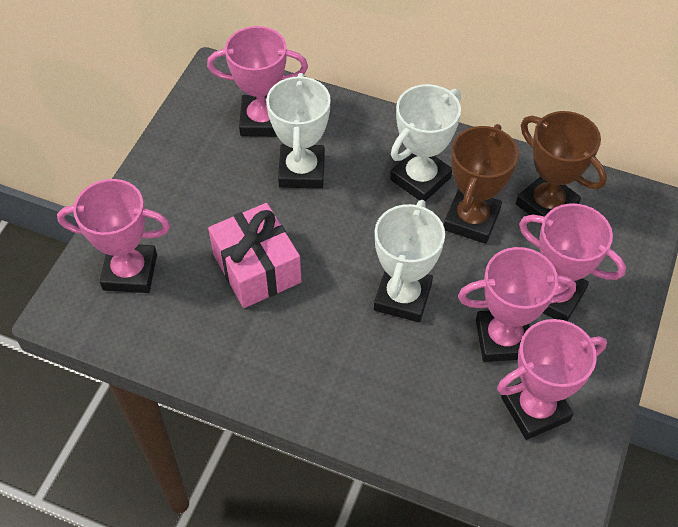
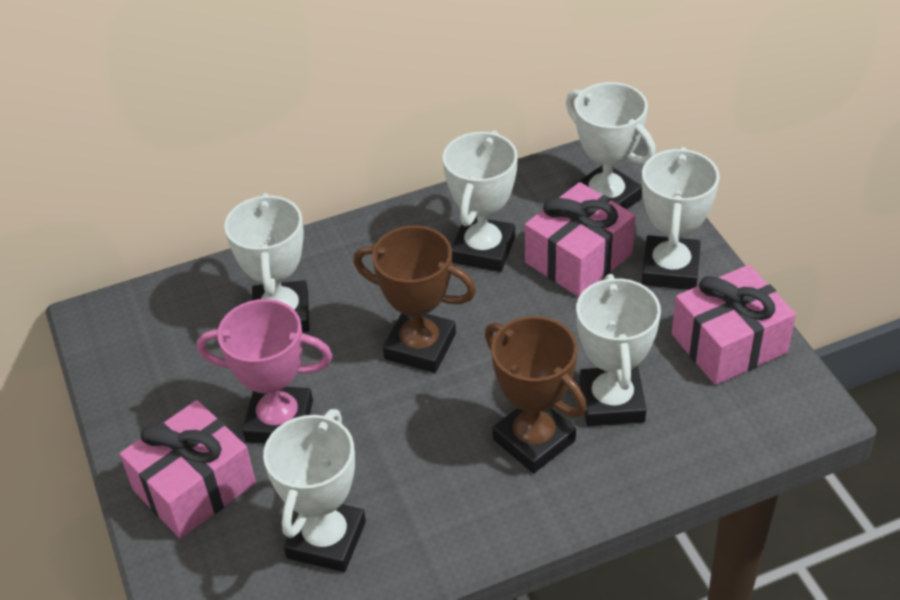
pink gift: [208,203,302,308] = 1 -> [120,400,256,539] [525,182,636,297] [672,265,796,385] = 3
pink trophy: [57,179,170,293] [207,26,308,137] [458,247,576,362] [497,319,607,440] [519,204,626,321] = 5 -> [197,299,333,444] = 1
white trophy: [266,73,331,188] [374,200,445,322] [390,84,461,201] = 3 -> [224,193,310,332] [263,409,366,572] [443,130,518,272] [566,82,656,209] [576,274,661,426] [641,147,720,290] = 6

